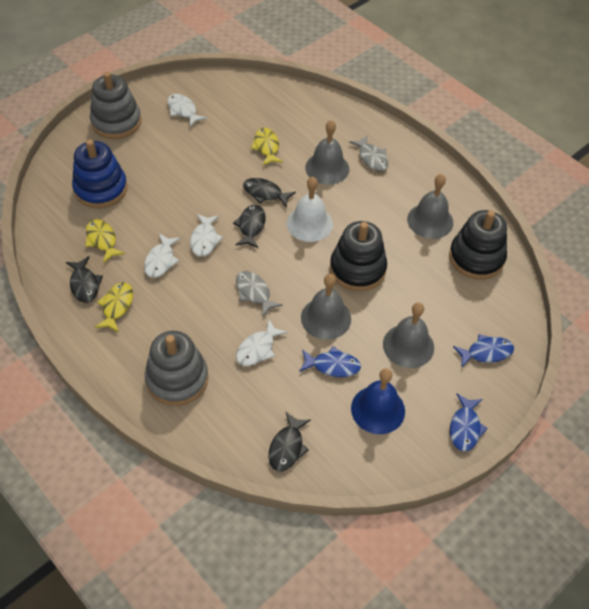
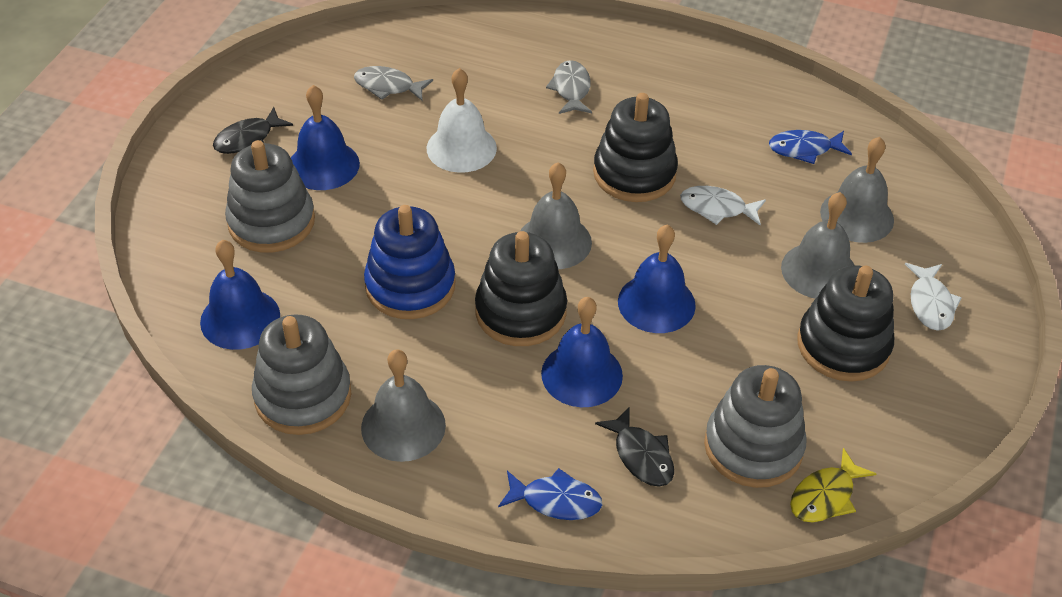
black fish: [66,256,103,303] [233,205,266,248] [243,178,296,208] [269,412,311,471] = 4 -> [213,107,293,154] [595,406,674,487] = 2
black stacking toy: [330,221,387,291] [449,210,507,280] = 2 -> [475,231,567,346] [593,93,678,202] [797,266,894,382] = 3
blue bell: [351,368,405,434] = 1 -> [200,240,280,350] [291,85,360,190] [541,297,623,407] [618,225,696,333] = 4
blue fish: [299,346,361,377] [450,394,488,451] [453,334,514,368] = 3 -> [498,468,602,520] [769,130,852,164] = 2
grey stacking toy: [90,72,142,139] [145,331,208,406] = 2 -> [225,140,315,253] [252,314,351,435] [704,365,807,488] = 3
white fish: [144,233,181,278] [167,94,207,127] [190,214,223,257] [236,319,288,366] = 4 -> [680,186,766,226] [905,263,962,331] = 2
yellow fish: [85,219,125,263] [95,282,133,332] [251,128,283,166] = 3 -> [790,448,876,522] = 1

